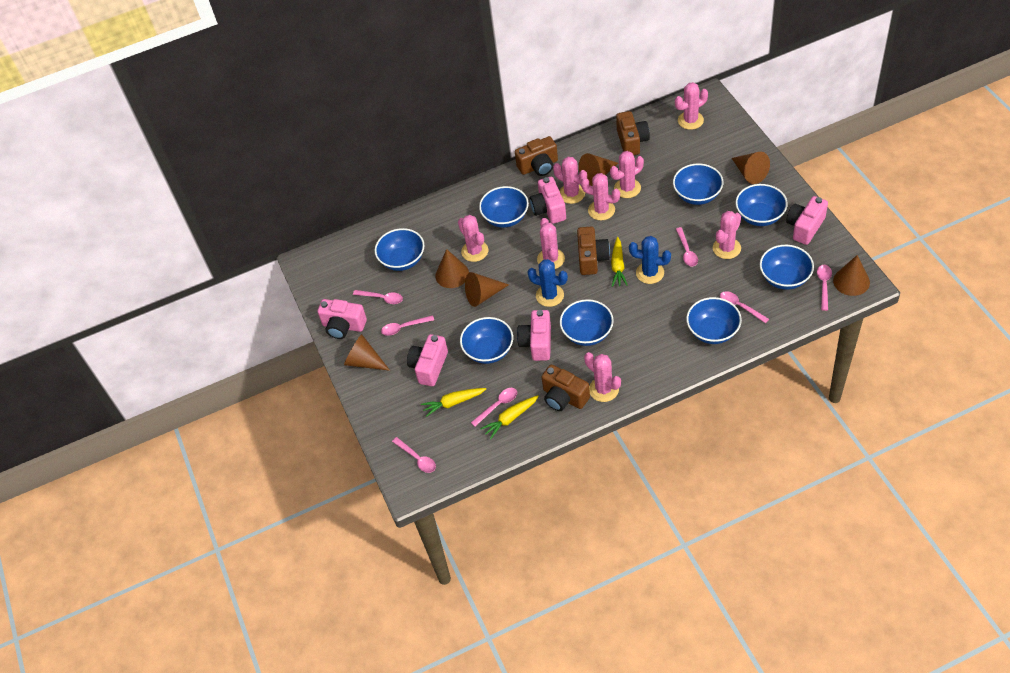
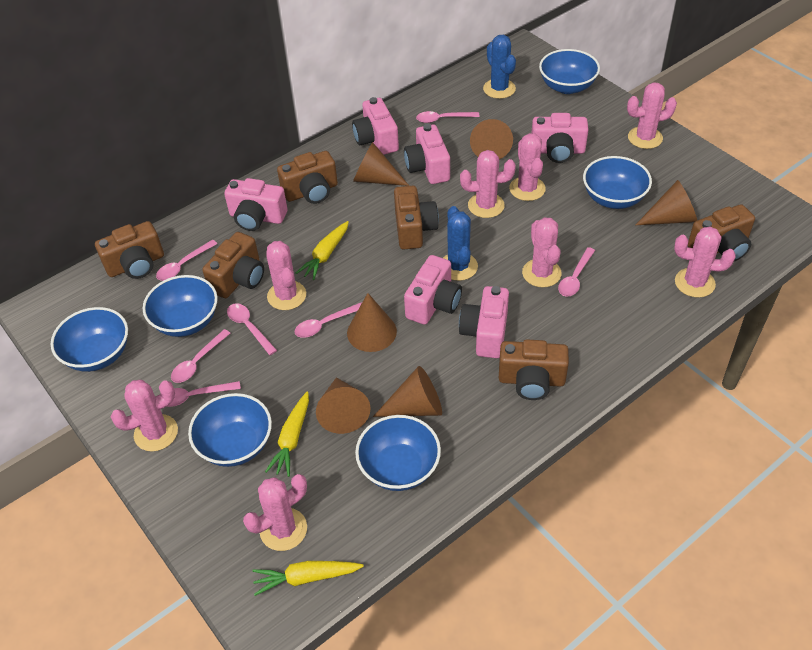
blue bowl: [375,228,425,271] [460,317,513,364] [479,186,529,228] [560,299,614,346] [673,164,723,205] [686,297,742,344] [736,184,788,226] [760,245,814,290] = 8 -> [51,307,128,372] [143,275,218,337] [188,393,272,467] [355,415,441,491] [539,49,600,94] [583,156,652,209] = 6
brown camera: [515,136,558,176] [542,365,590,411] [577,226,610,275] [616,111,650,155] = 4 -> [95,221,164,279] [202,232,264,298] [277,151,338,204] [394,186,439,249] [499,339,569,400] [688,204,755,261] = 6
pink camera: [318,299,367,339] [407,334,448,386] [517,310,551,361] [529,177,566,224] [786,196,828,245] = 5 -> [224,178,287,231] [352,97,399,155] [404,124,450,184] [404,255,462,325] [459,286,509,358] [532,113,588,163] = 6

